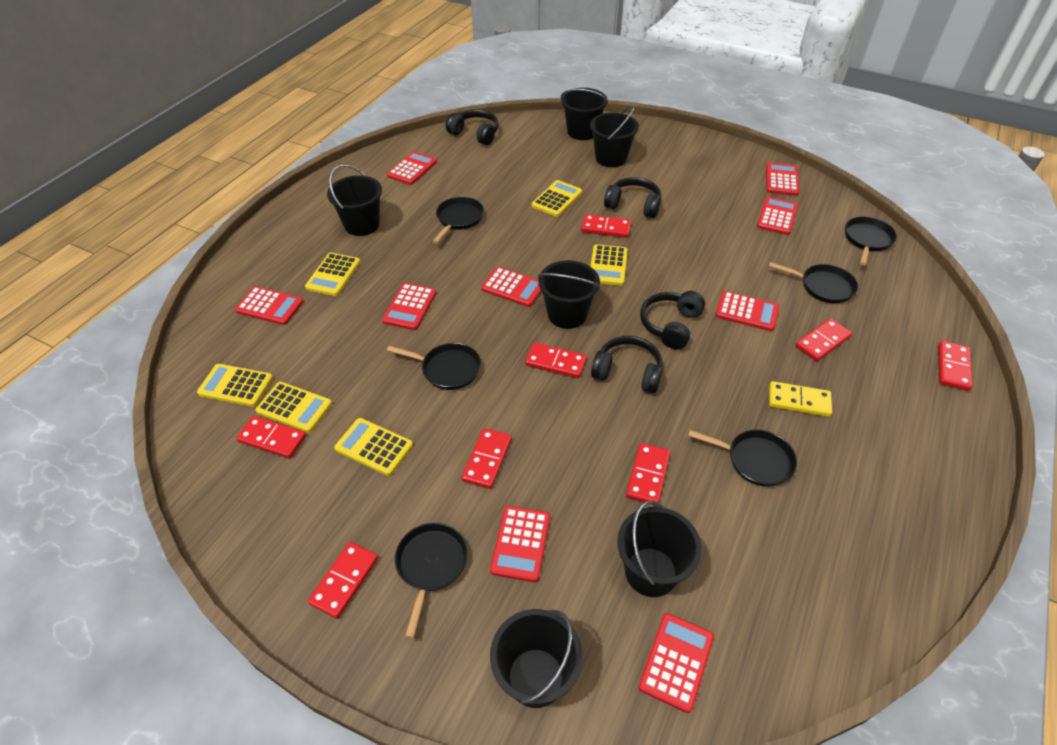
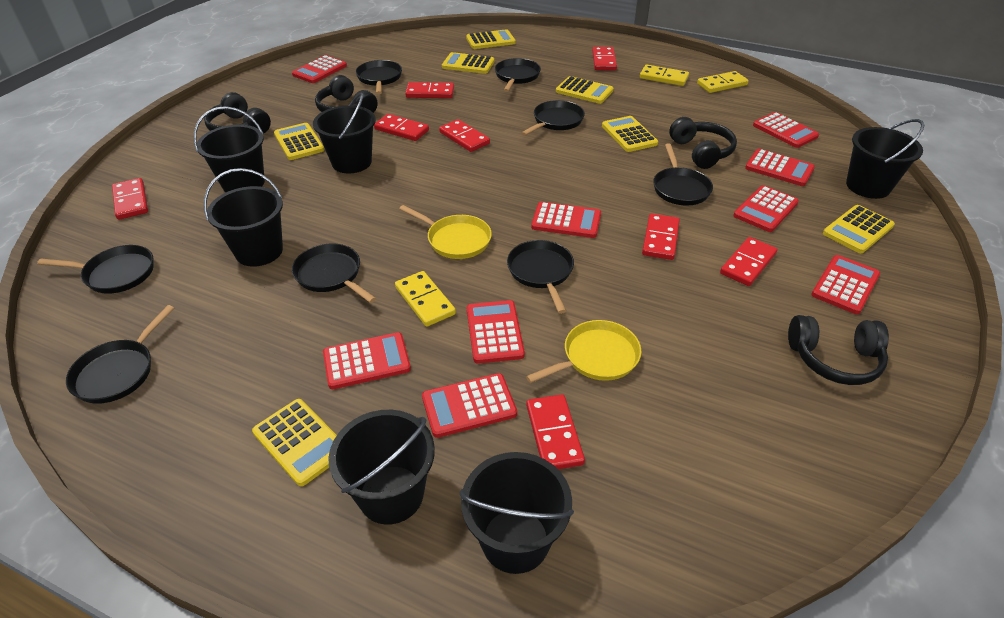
black pan: [387,343,481,390] [395,523,468,639] [432,197,484,243] [688,430,797,487] [769,262,858,303] [845,217,897,266] = 6 -> [37,245,154,294] [66,305,174,404] [292,244,376,303] [356,60,402,94] [495,58,541,92] [507,240,574,314] [521,100,585,136] [653,143,713,205] = 8
yellow calculator: [197,364,273,407] [256,382,332,433] [305,253,360,296] [334,418,413,476] [532,180,582,217] [590,244,628,286] = 6 -> [252,399,337,486] [274,123,324,160] [442,52,495,74] [466,29,516,49] [556,76,613,104] [602,116,658,152] [823,205,895,253] = 7
yellow domino: [769,381,832,417] = 1 -> [395,271,456,327] [640,65,689,86] [697,71,749,93] = 3
yellow pan: none = 0 -> [399,205,492,259] [526,320,641,383] = 2

